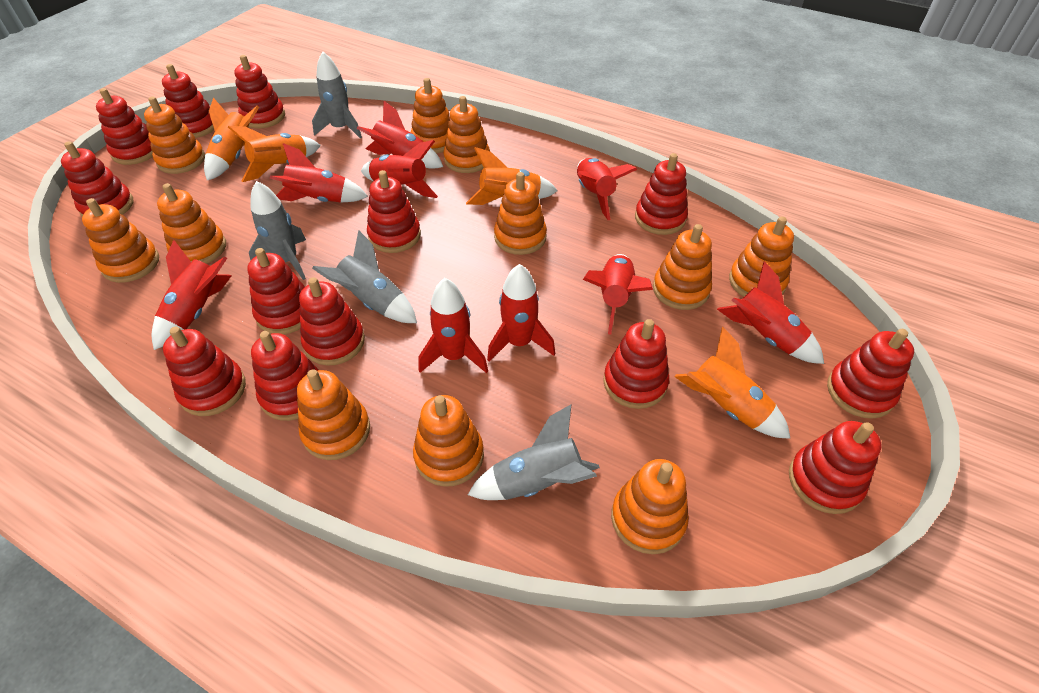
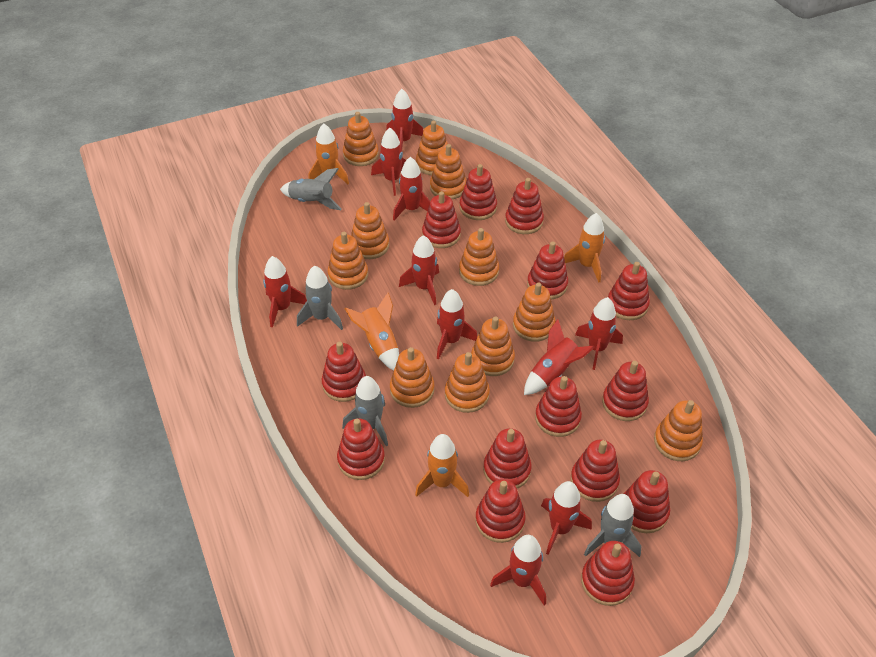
red rocket: [152,240,232,350] [270,143,368,203] [357,101,443,169] [361,140,438,198] [418,278,488,373] [487,264,555,362] [577,158,637,220] [583,254,653,335] [717,261,824,364] = 9 -> [263,256,307,328] [371,128,406,196] [386,89,423,150] [393,157,430,220] [399,235,439,305] [437,289,477,359] [490,535,546,605] [524,319,595,395] [541,481,592,555] [575,297,623,370] = 10
red stacking toy: [61,141,133,217] [96,88,153,165] [162,64,214,138] [163,327,246,416] [234,55,285,129] [247,248,305,334] [251,331,318,421] [299,277,365,366] [367,170,421,253] [603,319,669,409] [635,153,688,235] [789,421,881,514] [827,329,914,419] = 13 -> [322,341,366,402] [337,418,385,480] [422,191,461,248] [459,164,497,220] [475,479,526,543] [483,428,532,488] [505,178,544,234] [527,241,568,300] [535,376,582,437] [571,440,620,502] [581,541,635,606] [602,361,649,421] [608,262,650,320] [624,470,670,533] = 14

